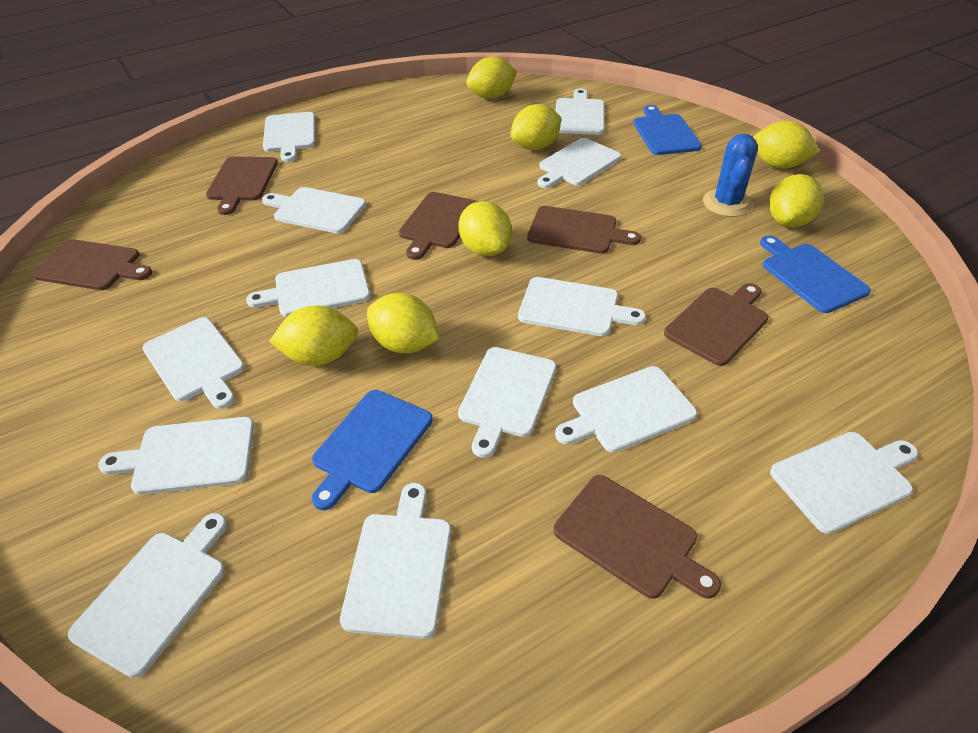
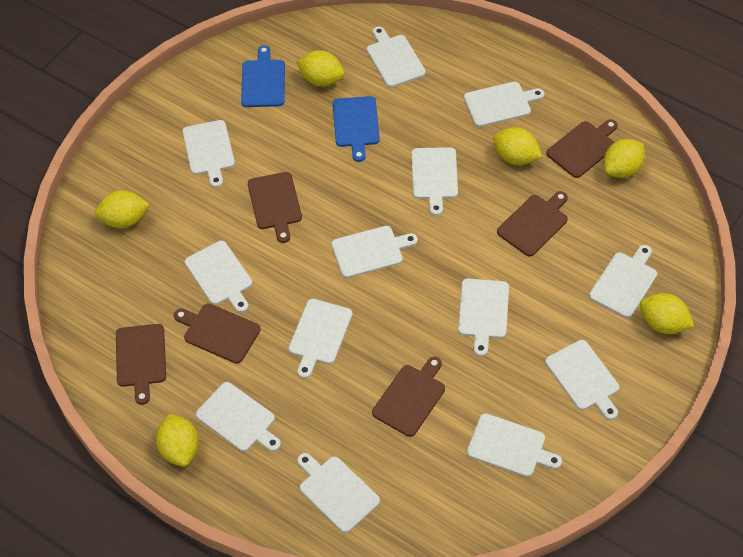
blue cactus: [703,134,758,217] = 1 -> none = 0
blue cutting board: [312,390,433,510] [633,105,702,155] [760,235,871,313] = 3 -> [241,45,285,107] [333,96,380,162] = 2
yellow lemon: [269,305,358,366] [367,293,439,353] [459,201,512,256] [466,57,517,99] [511,104,561,150] [753,121,820,168] [769,174,824,228] = 7 -> [95,190,150,228] [156,414,199,467] [296,50,344,87] [493,127,542,165] [604,139,645,178] [640,293,694,334] = 6

